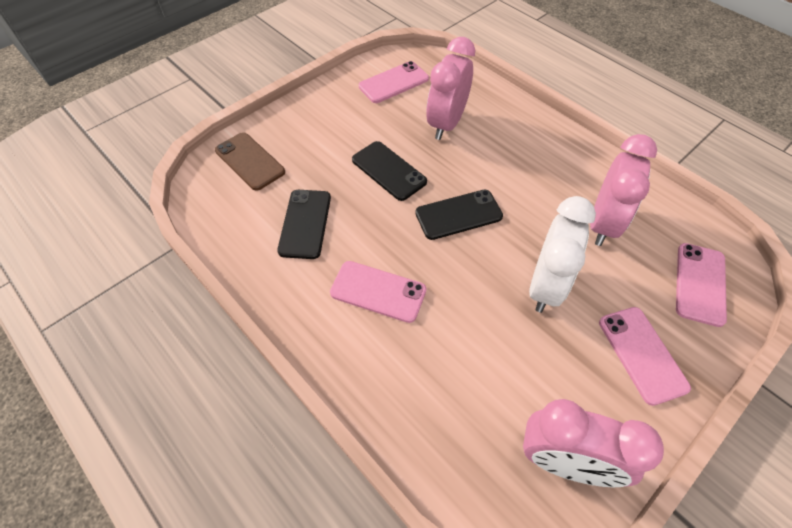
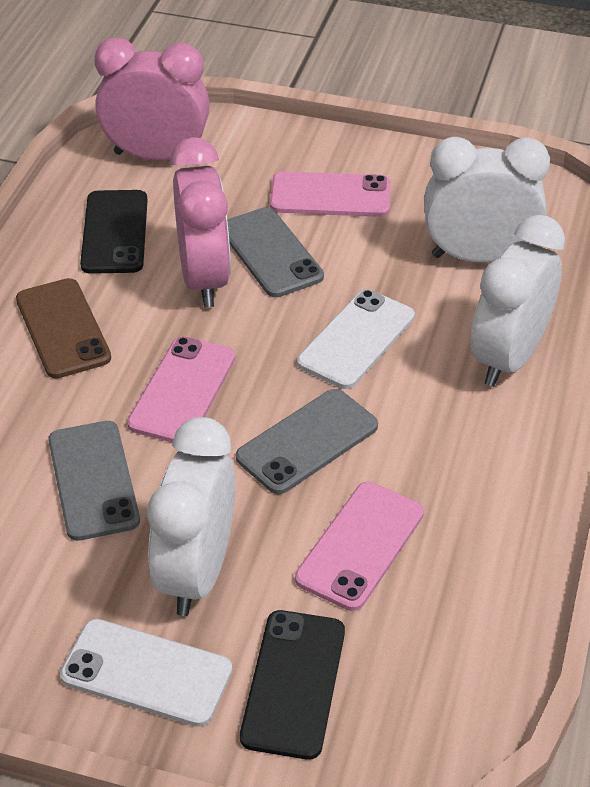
black phone: [277,190,331,259] [352,141,427,201] [415,190,503,240] = 3 -> [80,190,148,274] [240,610,345,760] = 2
grey phone: none = 0 -> [48,421,140,541] [227,207,324,297] [236,389,378,494] = 3
pink clock: [426,37,475,140] [523,399,664,487] [590,134,657,246] = 3 -> [94,37,210,161] [170,137,231,308] = 2
pink phone: [330,261,426,323] [359,61,429,103] [599,307,691,406] [676,243,727,327] = 4 -> [127,336,235,443] [270,171,391,217] [295,482,424,611] = 3
white clock: [529,196,596,313] = 1 -> [147,417,235,616] [424,137,550,263] [470,215,565,387] = 3
white phone: none = 0 -> [60,619,232,727] [297,289,415,389] = 2

